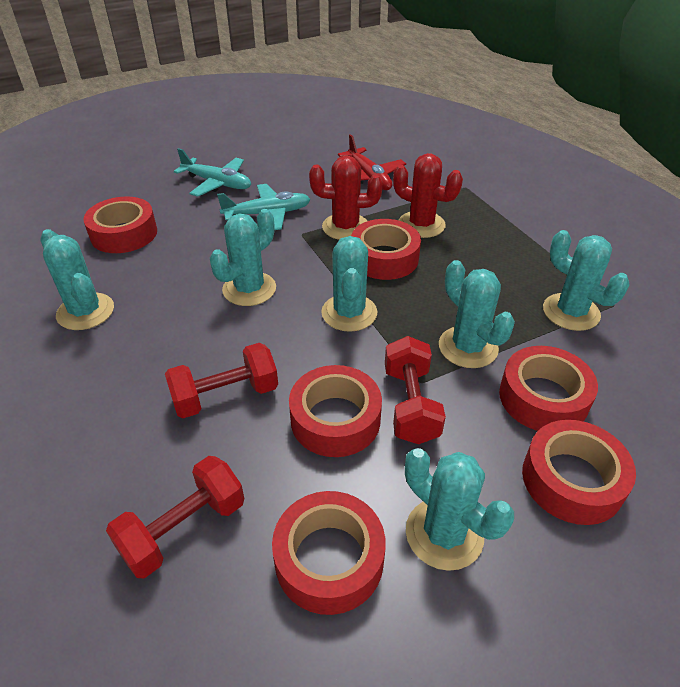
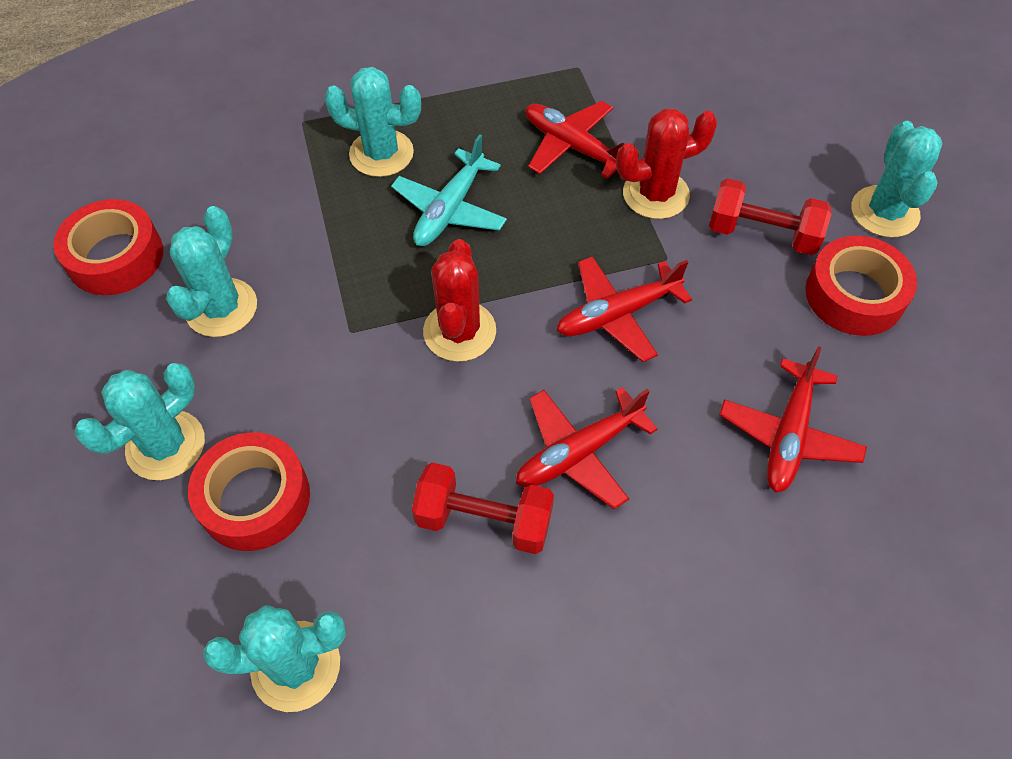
red dumbbell: [106,456,244,578] [165,343,278,418] [385,336,446,444] = 3 -> [412,463,554,554] [709,178,832,255] = 2
red plane: [338,134,406,190] = 1 -> [516,387,658,509] [525,101,625,179] [557,256,692,362] [719,346,867,493] = 4
red tape: [84,197,157,253] [272,491,386,615] [289,365,382,457] [351,219,421,280] [499,346,598,431] [522,420,636,525] = 6 -> [54,199,163,295] [188,432,310,551] [806,236,917,336] = 3
turquoise cactus: [41,229,114,330] [210,209,276,306] [321,236,377,332] [405,448,514,571] [439,260,515,368] [543,230,629,331] = 6 -> [75,363,205,480] [166,206,257,337] [203,605,346,712] [324,67,421,177] [852,121,942,238] = 5
turquoise plane: [174,148,251,197] [217,184,310,230] = 2 -> [391,134,507,246] = 1

